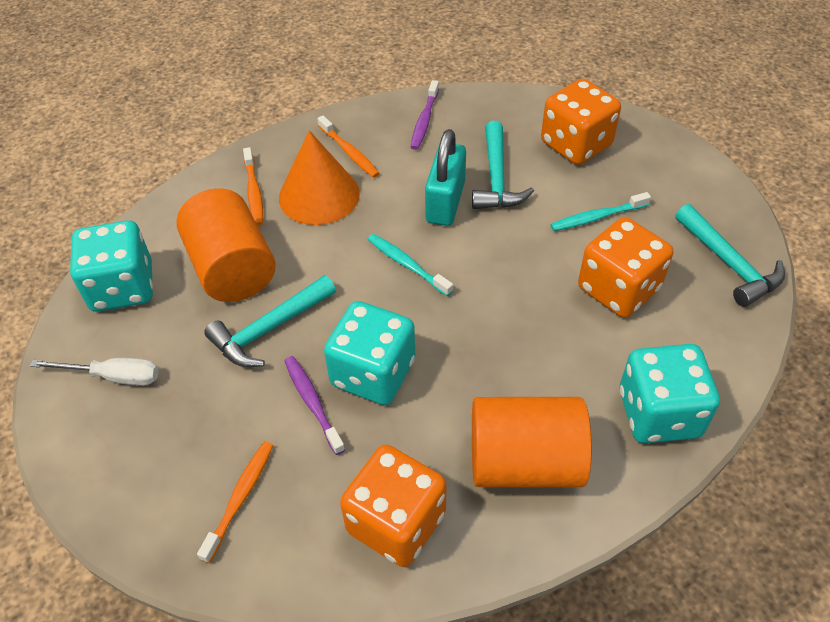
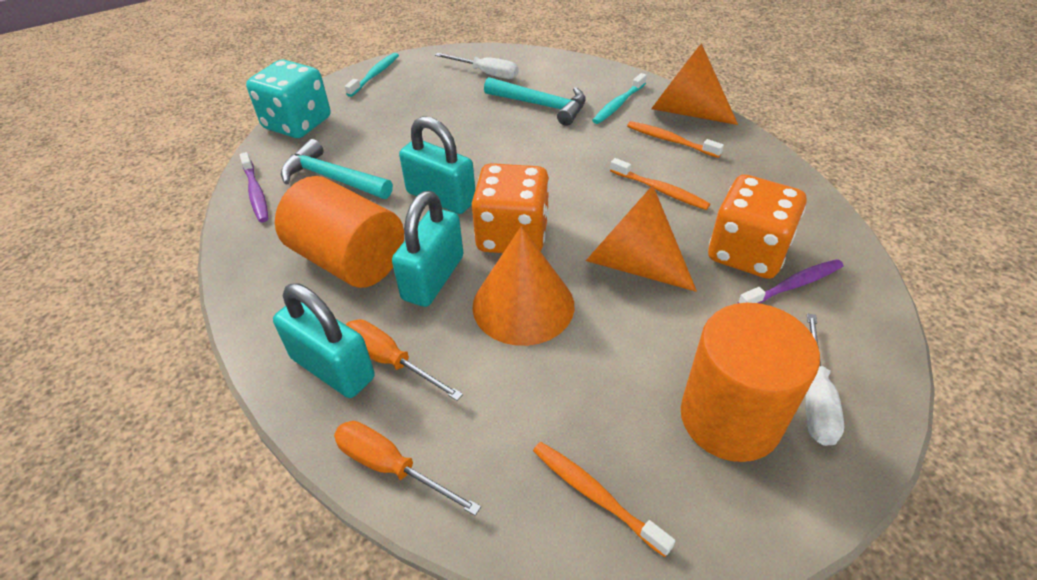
orange cone: [279,130,360,225] = 1 -> [473,226,574,346] [586,185,697,292] [651,43,738,125] = 3
orange dice: [340,444,447,567] [541,79,621,165] [578,217,673,318] = 3 -> [472,163,549,253] [708,175,806,279] = 2
orange screwdriver: none = 0 -> [334,421,481,516] [346,319,463,401] = 2
turquoise dice: [70,220,153,312] [324,301,415,405] [620,344,720,443] = 3 -> [246,59,331,138] = 1
turquoise hammer: [204,275,336,367] [472,121,534,209] [675,204,785,307] = 3 -> [281,139,393,199] [484,77,586,126] = 2
turquoise padlock: [425,129,466,226] = 1 -> [273,283,375,398] [392,191,463,307] [399,116,475,214] = 3
white screwdriver: [30,358,159,386] = 1 -> [435,53,518,79] [805,314,844,446] = 2

